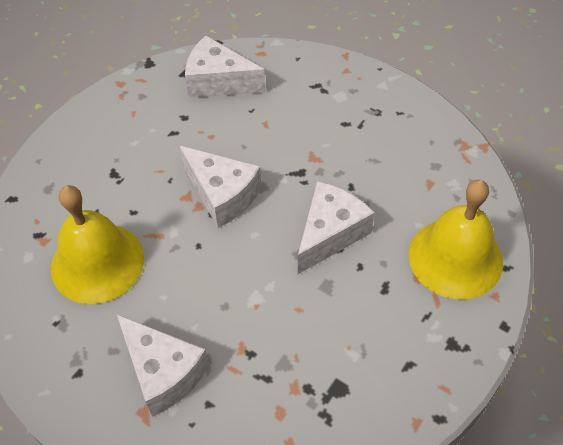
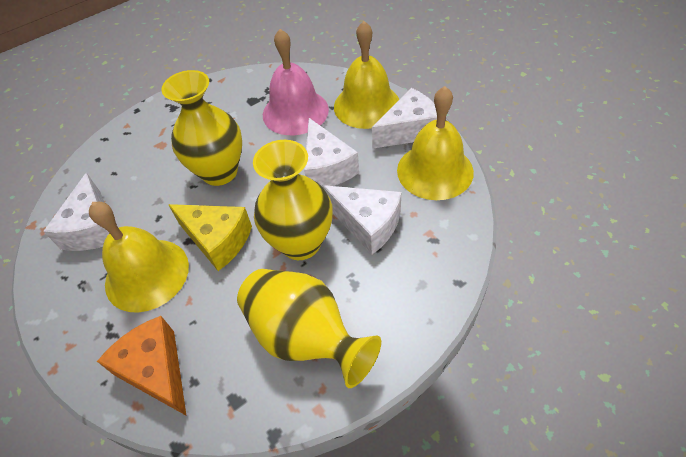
orange cheese: none = 0 -> [97,316,187,416] = 1
pink bell: none = 0 -> [263,29,329,135] = 1
yellow bell: [51,185,144,304] [409,179,503,299] = 2 -> [89,202,189,313] [334,21,399,129] [397,86,474,200] = 3
yellow cheese: none = 0 -> [168,204,252,271] = 1
yellow vase: none = 0 -> [161,70,242,186] [237,269,381,388] [253,140,332,260] = 3

